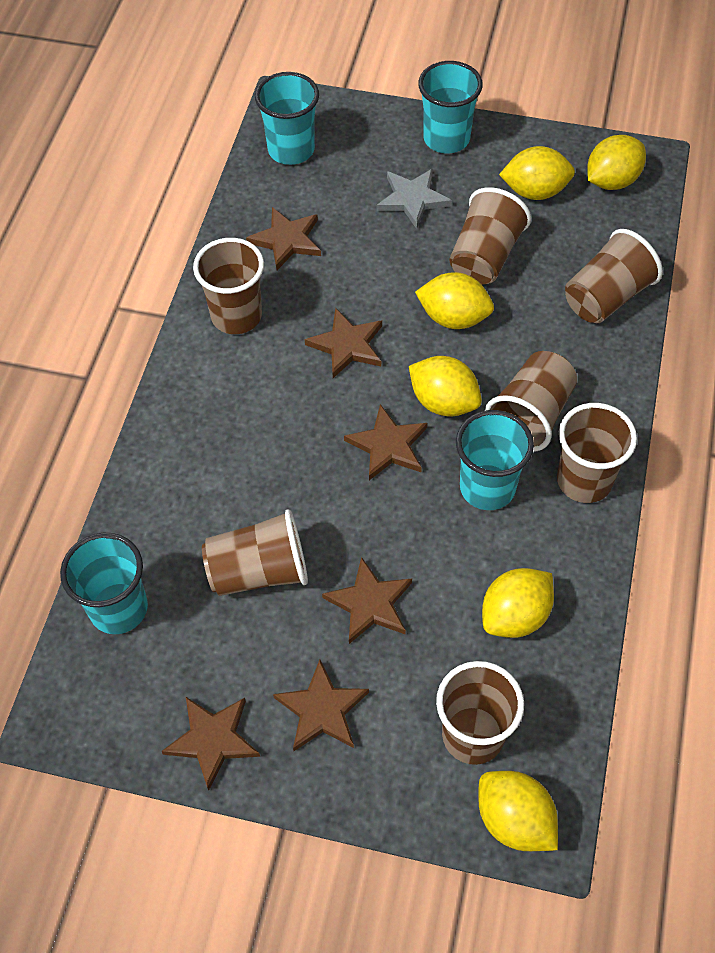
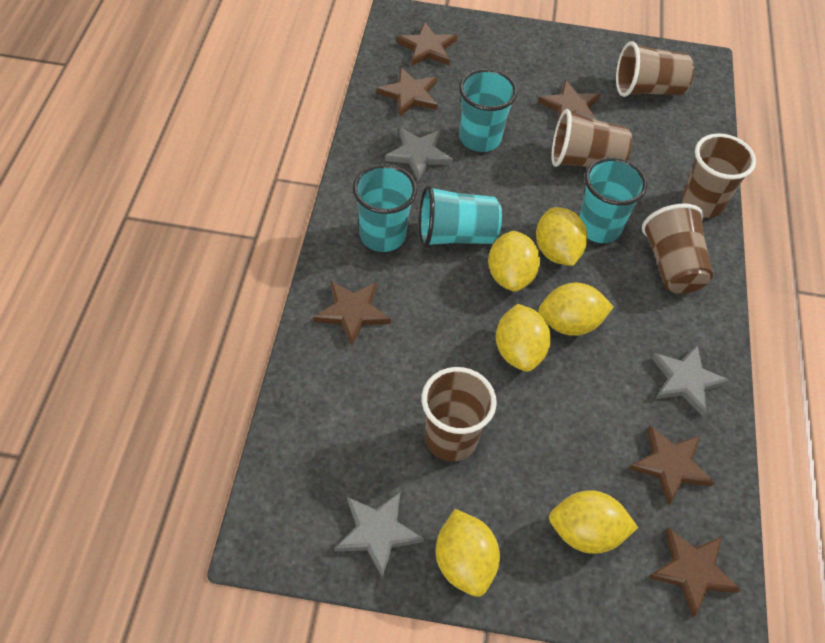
brown cup: [193,238,264,334] [202,509,308,596] [436,661,524,765] [450,187,531,285] [485,351,577,452] [557,403,637,503] [565,229,663,323] = 7 -> [422,367,497,461] [551,109,632,167] [616,41,694,97] [642,204,713,294] [682,133,756,218] = 5
grey star: [377,169,452,229] = 1 -> [335,491,424,578] [385,128,453,181] [651,345,730,416] = 3

